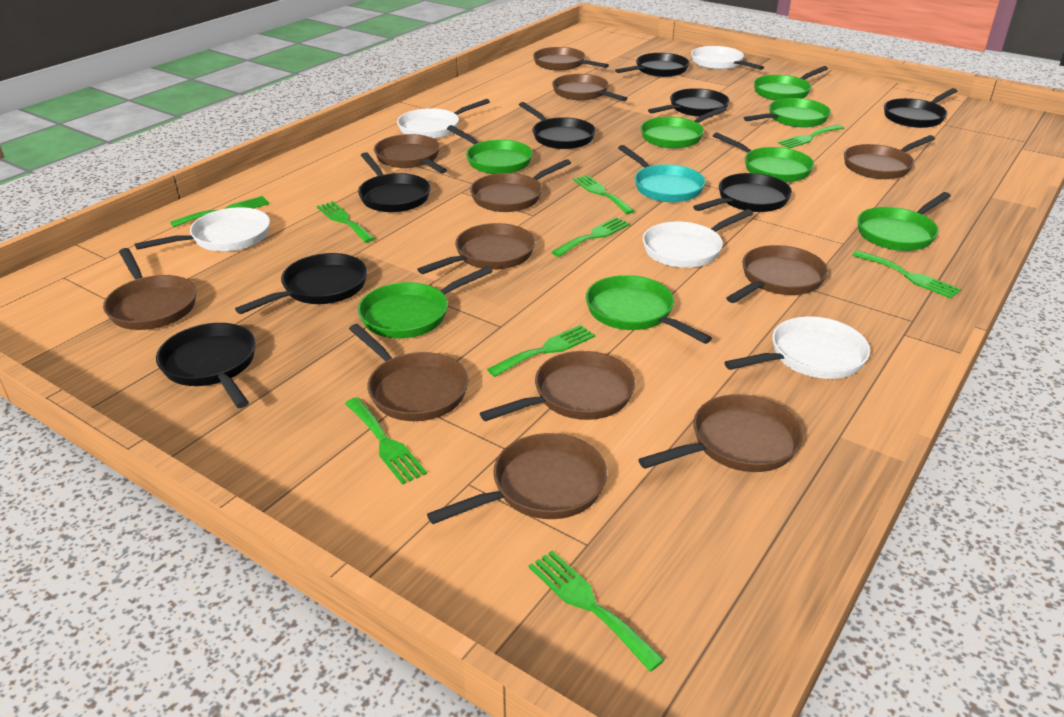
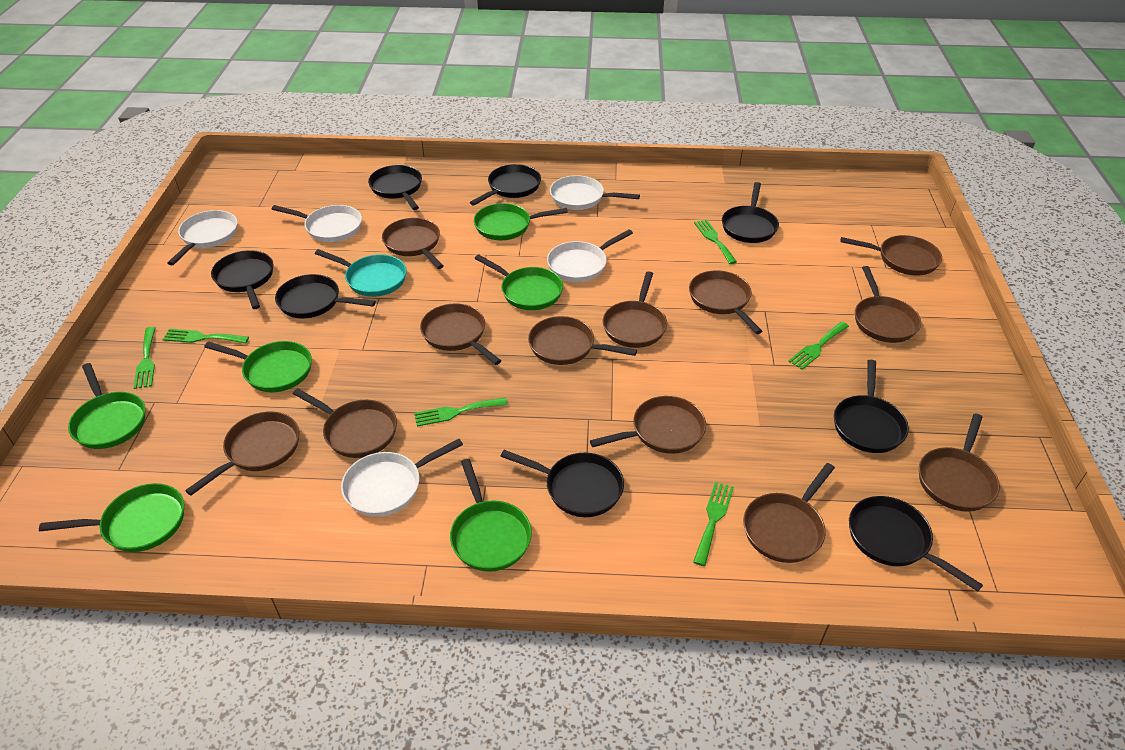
green fork: [170,196,270,227] [317,201,375,243] [345,397,427,485] [487,325,595,377] [529,551,665,672] [551,217,630,257] [573,175,635,214] [778,125,844,149] [853,250,961,298] = 9 -> [133,327,156,389] [162,329,249,344] [414,397,508,427] [693,482,734,566] [694,219,737,264] [788,322,849,370] = 6
green pan: [358,266,493,338] [447,125,533,174] [586,275,712,344] [641,107,727,149] [713,132,814,183] [744,98,831,128] [754,66,828,101] [857,192,951,251] = 8 -> [39,483,184,552] [68,363,145,449] [205,341,312,392] [450,459,532,572] [474,203,568,240] [474,254,563,310] = 6

